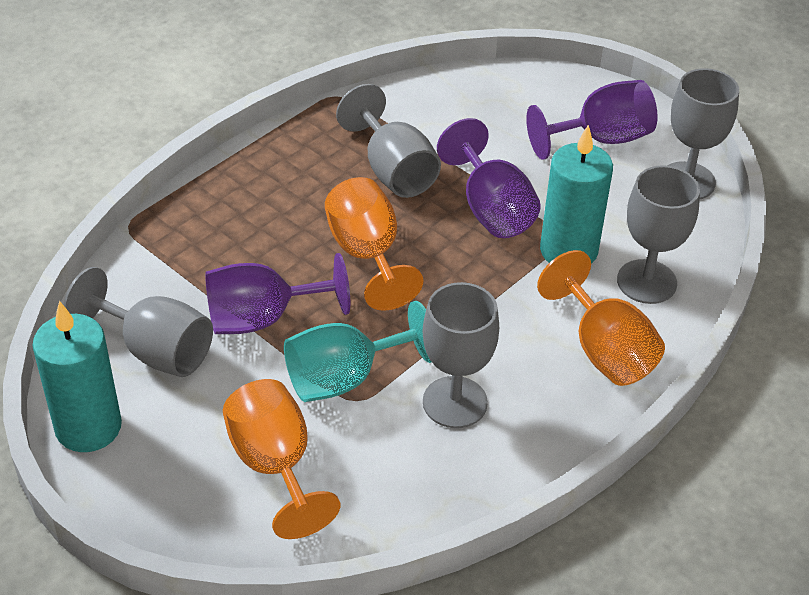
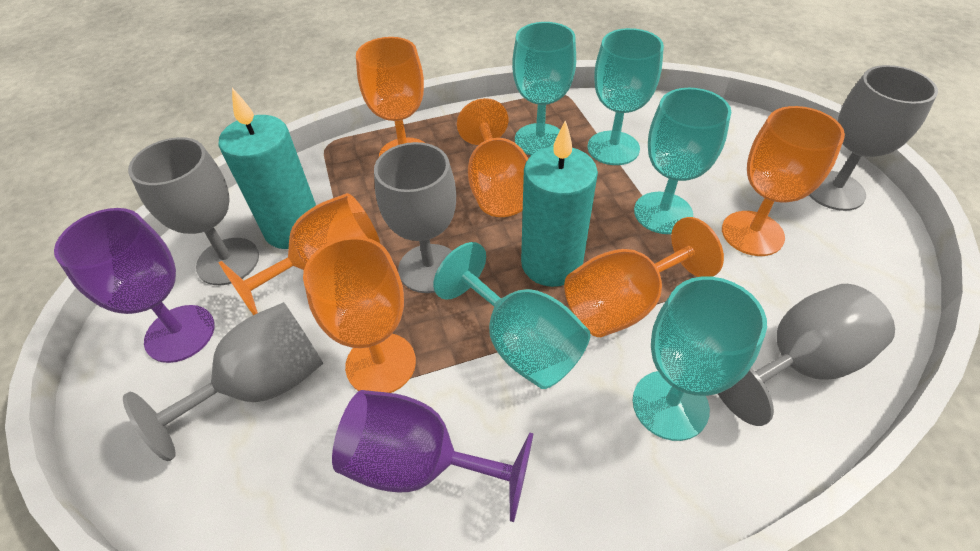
orange goblet: [223,379,340,539] [325,177,423,311] [537,250,665,386] = 3 -> [218,193,380,315] [303,237,416,393] [356,37,425,157] [457,98,528,217] [564,217,724,337] [722,106,845,256] = 6
purple goblet: [205,253,350,334] [437,118,541,238] [526,80,658,160] = 3 -> [54,208,215,363] [332,390,533,522] = 2
turquoise goblet: [284,301,431,402] = 1 -> [433,242,591,389] [512,22,576,155] [588,28,664,165] [633,276,767,441] [634,88,731,234] = 5

